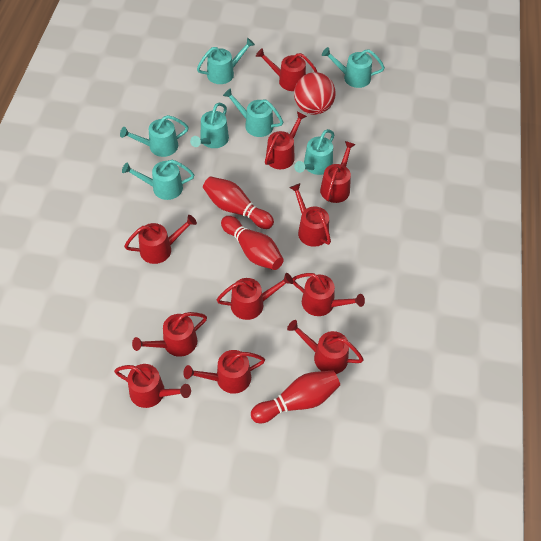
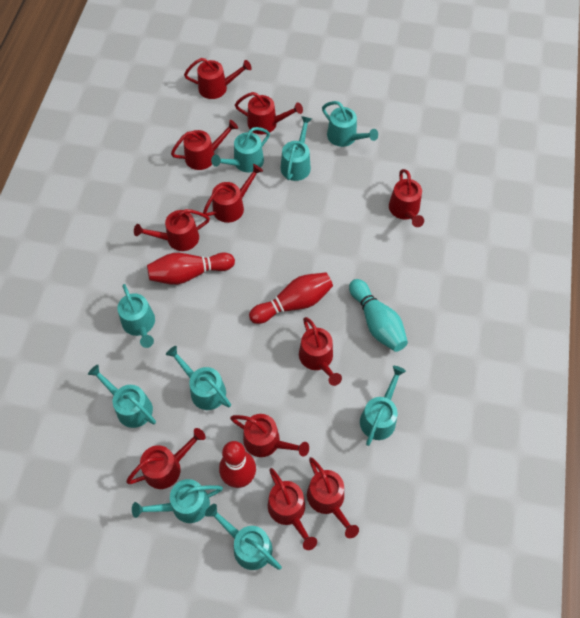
red ball: [294,72,335,115] = 1 -> none = 0
turquoise bowling pin: none = 0 -> [349,279,408,352] = 1
turquoise watering can: [120,115,189,157] [122,160,194,200] [190,103,229,148] [197,38,255,84] [223,88,283,137] [294,129,334,175] [322,47,385,88] = 7 -> [88,365,156,428] [117,284,155,348] [132,479,223,523] [166,346,231,410] [205,504,282,570] [211,127,270,172] [281,116,312,181] [322,101,378,147] [360,366,406,446] = 9

